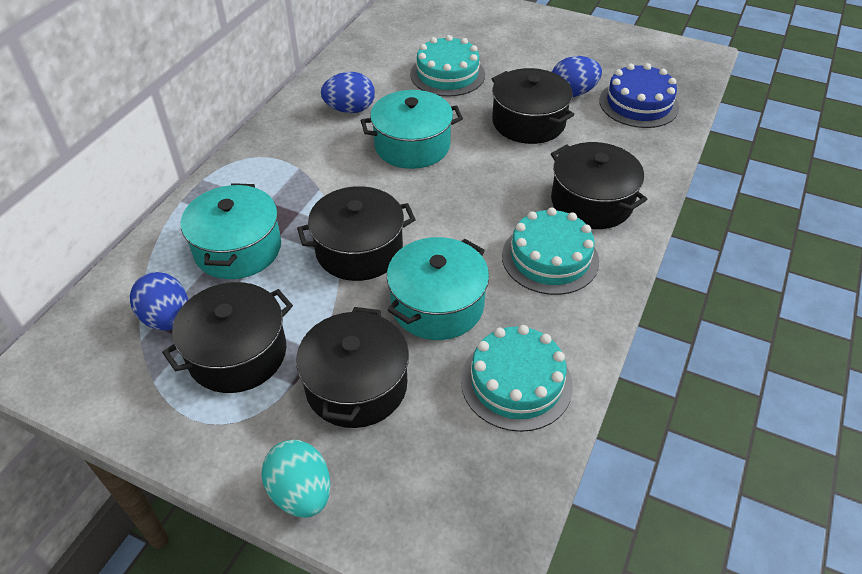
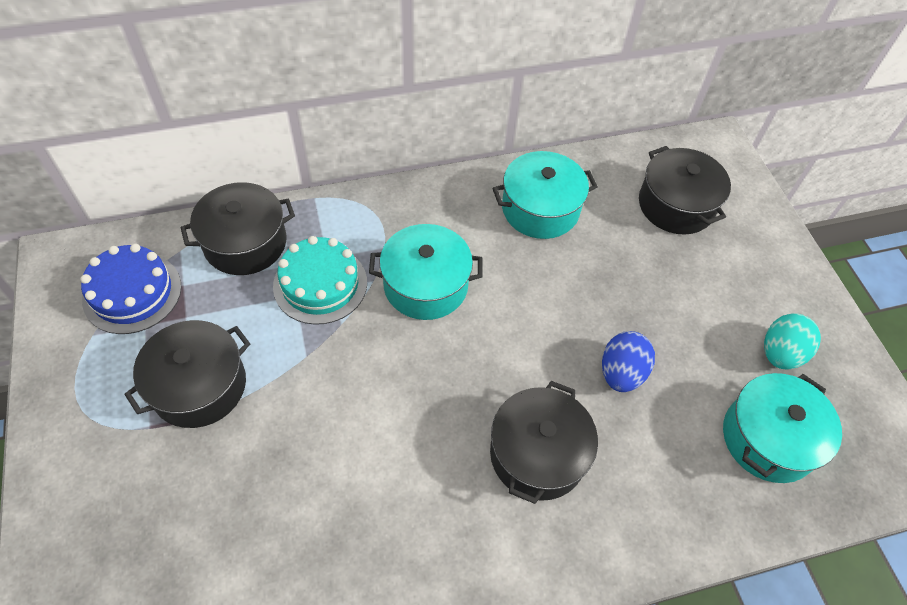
black pot: [162,282,293,393] [296,307,409,428] [297,186,416,281] [492,68,574,144] [551,142,647,229] = 5 -> [124,320,250,428] [181,182,295,275] [490,381,598,504] [639,146,731,234] = 4
blue egg: [130,272,188,331] [321,72,375,113] [552,56,602,97] = 3 -> [602,331,655,392] = 1
turquoise cake: [410,35,485,97] [461,325,573,432] [502,208,599,295] = 3 -> [273,236,367,325] = 1

